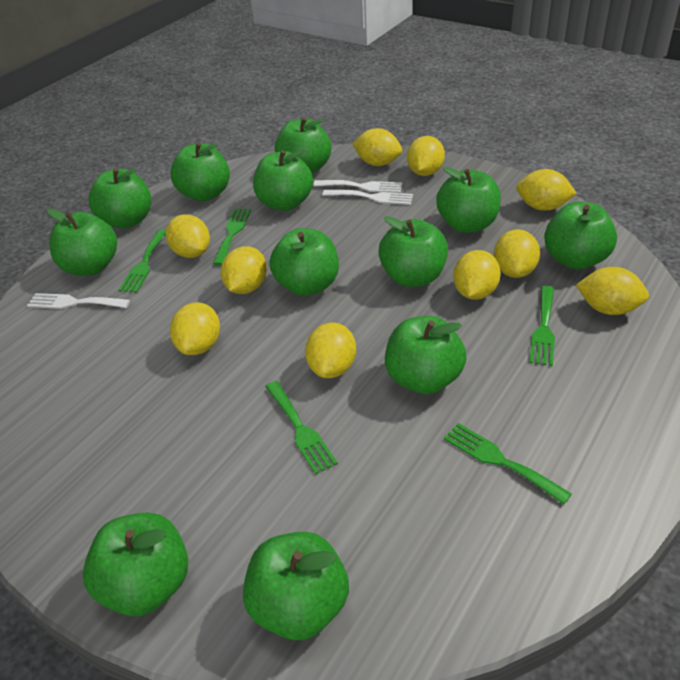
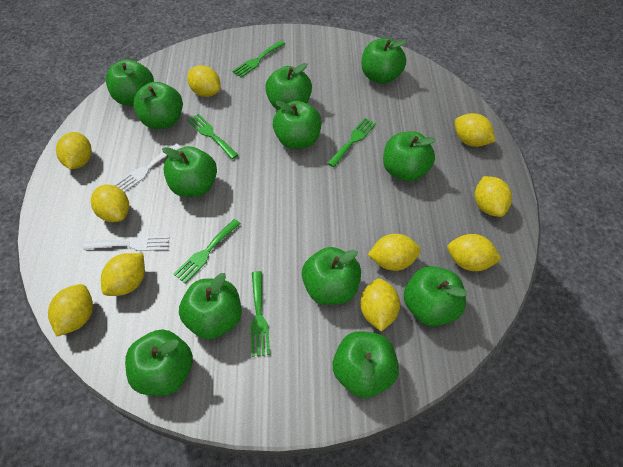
white fork: [27,293,130,309] [313,180,402,193] [322,189,413,205] = 3 -> [83,236,170,251] [114,143,181,192] = 2

